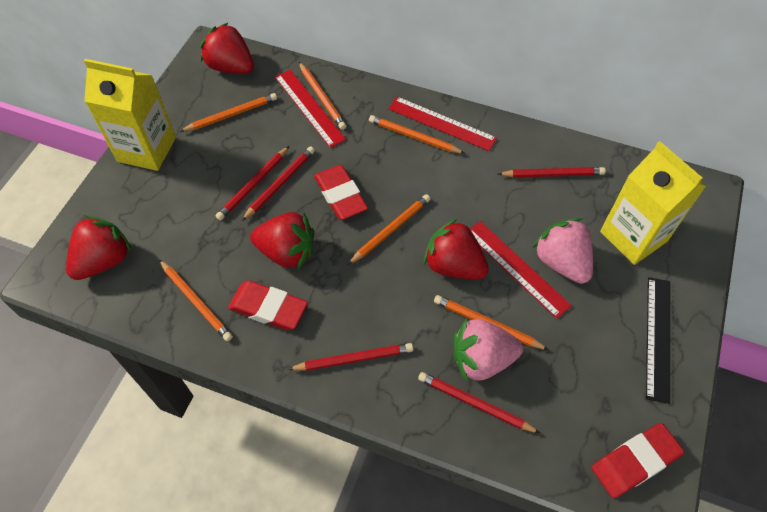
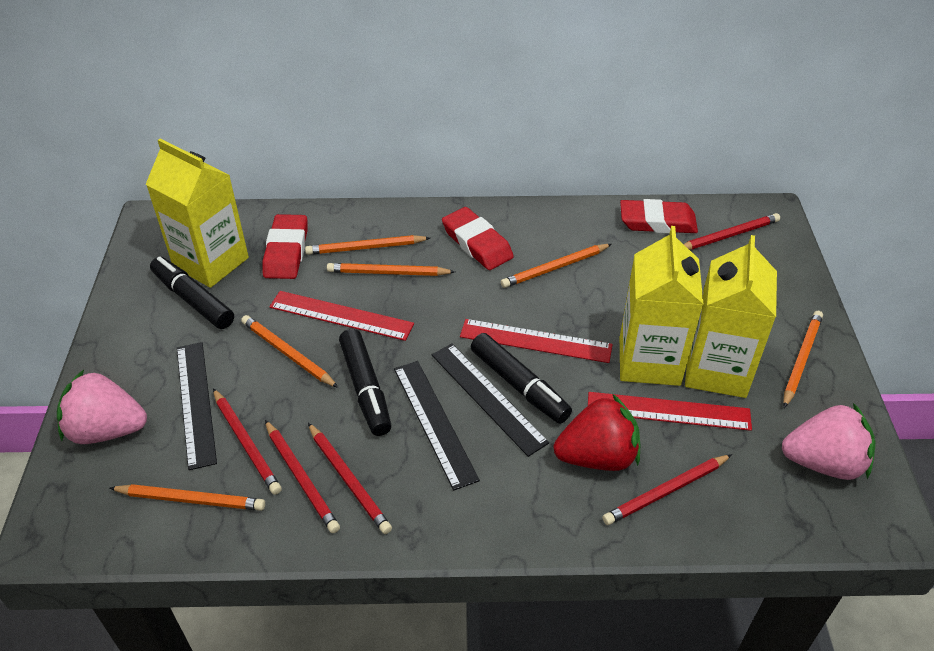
black marker: none = 0 -> [150,256,234,329] [339,329,392,436] [471,333,572,424] = 3
black ruler: [646,277,670,404] = 1 -> [177,342,217,470] [394,361,480,491] [432,343,549,457] = 3
red strawberry: [66,215,132,280] [201,23,254,74] [250,212,314,269] [423,218,489,279] = 4 -> [553,394,640,471] = 1
yellow carton: [84,59,176,171] [600,141,706,265] = 2 -> [146,139,249,288] [620,226,703,386] [685,235,777,398] = 3

